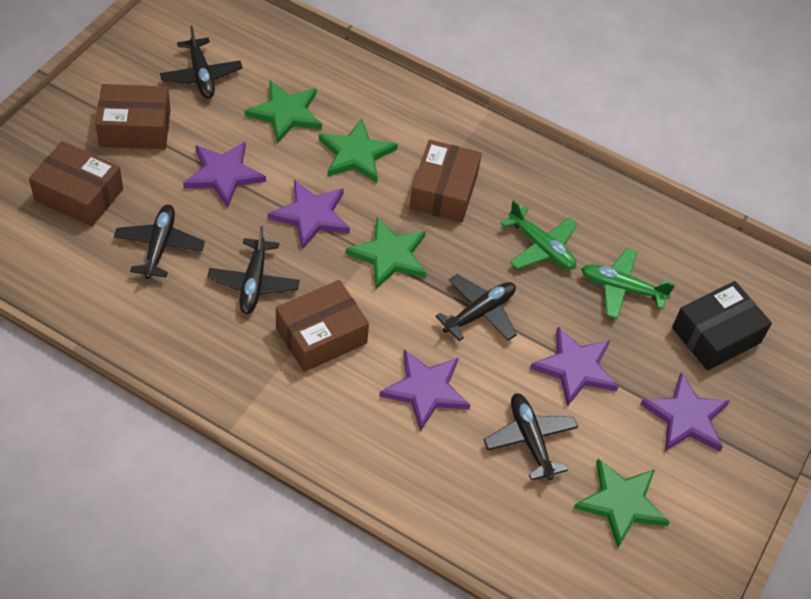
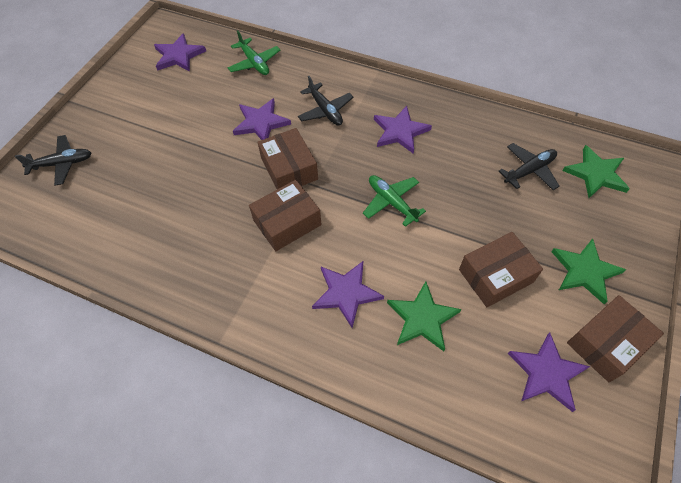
black box: [672,281,772,371] = 1 -> none = 0
black plane: [114,204,205,279] [160,25,243,99] [207,226,300,314] [435,274,517,341] [484,393,578,480] = 5 -> [15,135,91,186] [298,76,354,126] [499,143,560,190] = 3
green star: [245,81,322,144] [319,118,398,183] [345,217,427,289] [574,459,670,548] = 4 -> [387,281,461,351] [551,238,626,304] [562,145,630,198] = 3

